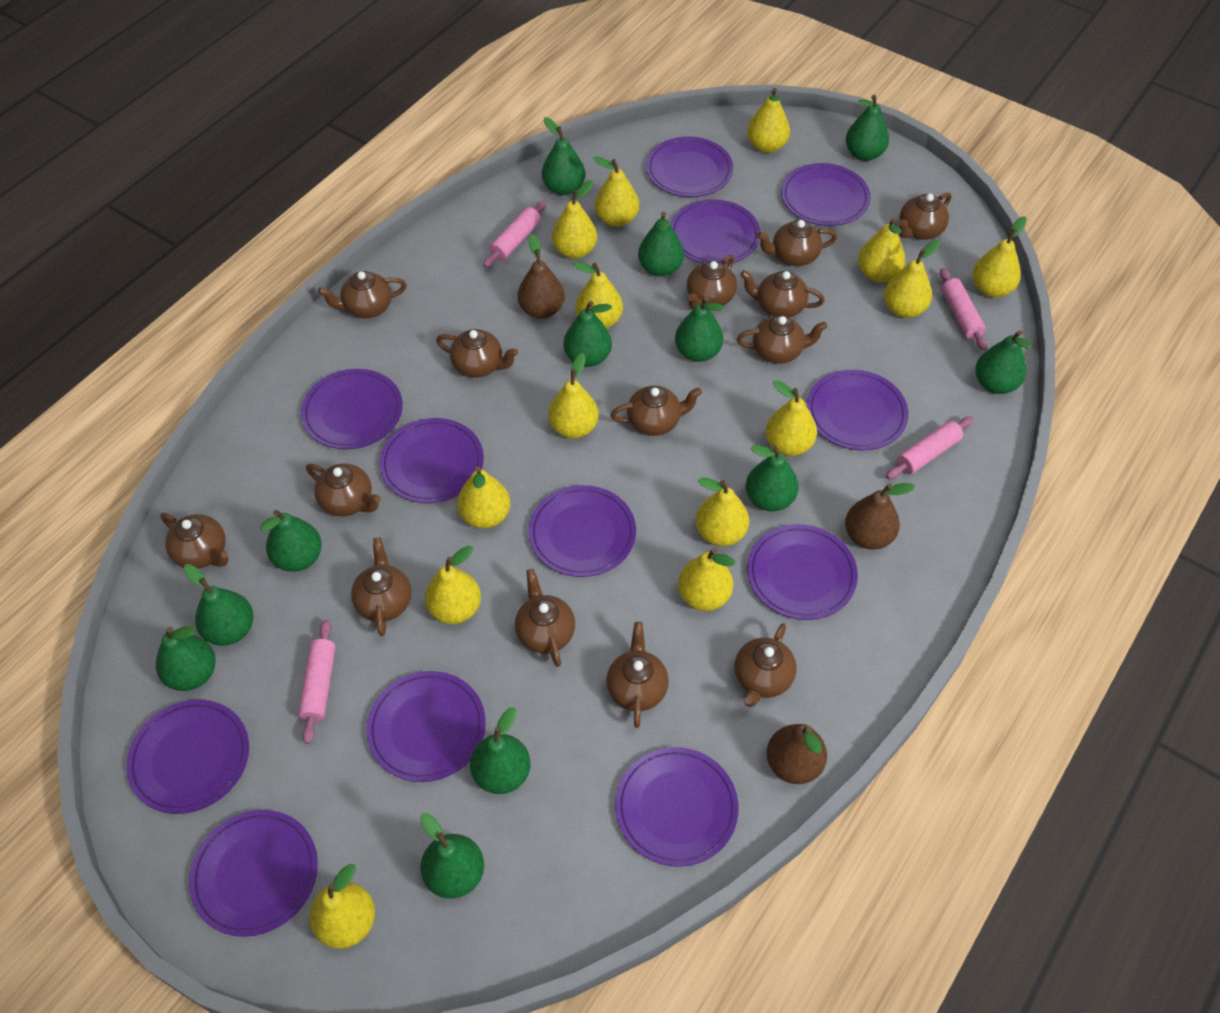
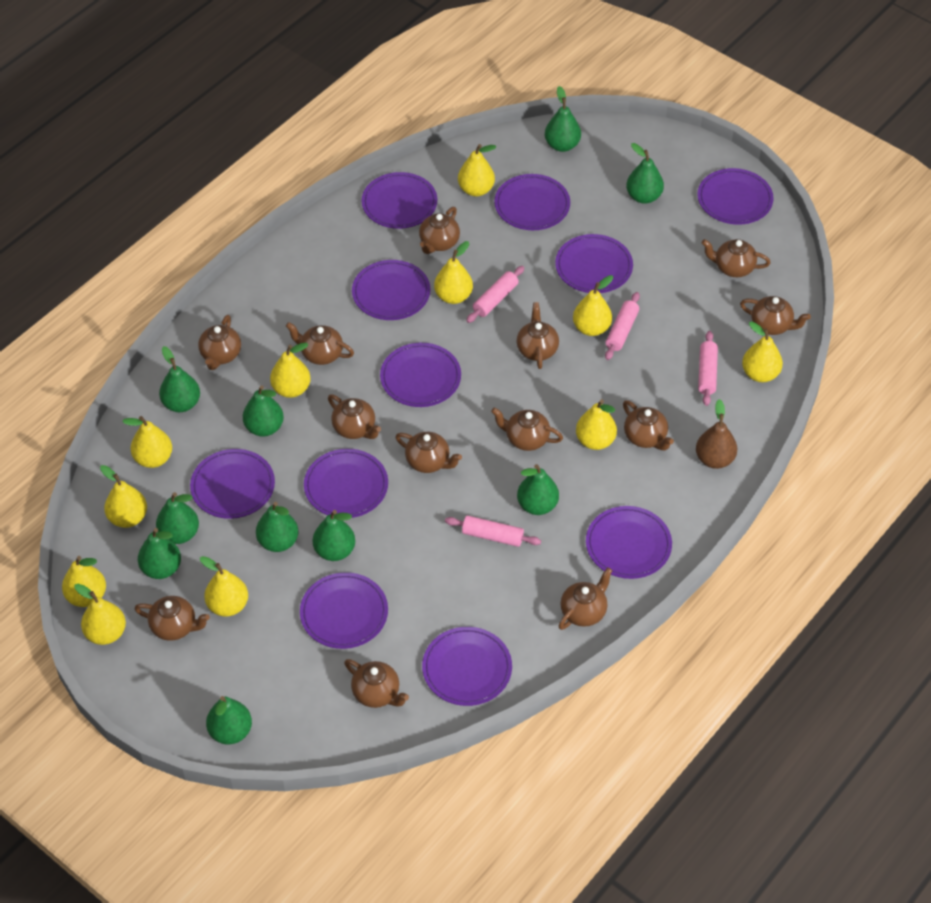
brown pear: [518,234,565,319] [766,724,827,784] [845,483,915,549] = 3 -> [696,399,737,469] = 1
brown teapot: [160,513,228,569] [306,463,381,516] [318,271,407,318] [351,538,411,636] [436,329,518,378] [515,569,575,667] [606,622,669,728] [610,386,702,436] [687,255,737,310] [734,623,797,707] [737,315,828,364] [740,270,825,318] [757,220,837,266] [898,192,952,240] = 14 -> [134,596,210,641] [198,315,241,370] [286,322,354,365] [328,395,381,439] [344,659,409,708] [395,432,462,473] [419,207,460,254] [491,407,563,451] [517,302,559,369] [559,568,613,630] [623,400,674,450] [702,239,771,277] [740,296,811,335] = 13
green pear: [156,626,216,691] [183,564,254,646] [260,510,322,572] [420,813,484,899] [470,707,531,794] [542,117,585,195] [563,301,612,367] [638,212,684,277] [675,297,724,362] [746,445,799,511] [846,95,889,161] [975,330,1032,394] = 12 -> [138,528,181,579] [156,492,199,544] [159,346,200,412] [206,696,252,744] [243,385,284,436] [256,502,299,552] [313,510,355,561] [517,464,559,515] [545,86,581,152] [626,143,664,204] = 10
purple plate: [126,700,249,814] [189,810,318,937] [301,369,403,449] [367,671,486,782] [379,418,484,503] [528,485,636,577] [615,747,739,867] [646,136,733,197] [670,199,761,265] [747,524,858,620] [781,163,871,226] [807,370,908,450] = 12 -> [190,449,275,519] [300,572,388,649] [304,449,388,518] [352,260,430,320] [362,172,437,229] [380,343,461,407] [422,627,512,706] [494,174,570,230] [555,234,633,293] [586,506,672,579] [697,168,774,225] = 11
yellow pear: [309,864,375,949] [425,546,481,624] [457,466,511,529] [548,353,599,439] [552,180,597,259] [573,262,623,329] [593,156,639,227] [678,548,735,611] [696,478,749,546] [747,88,790,153] [766,380,817,456] [858,217,905,282] [884,240,940,318] [972,216,1027,298] = 14 -> [62,556,106,607] [74,584,126,645] [100,465,147,528] [122,416,172,468] [200,556,248,616] [270,343,311,398] [434,241,473,304] [458,144,496,196] [573,275,613,336] [576,399,617,450] [742,322,783,382] = 11

